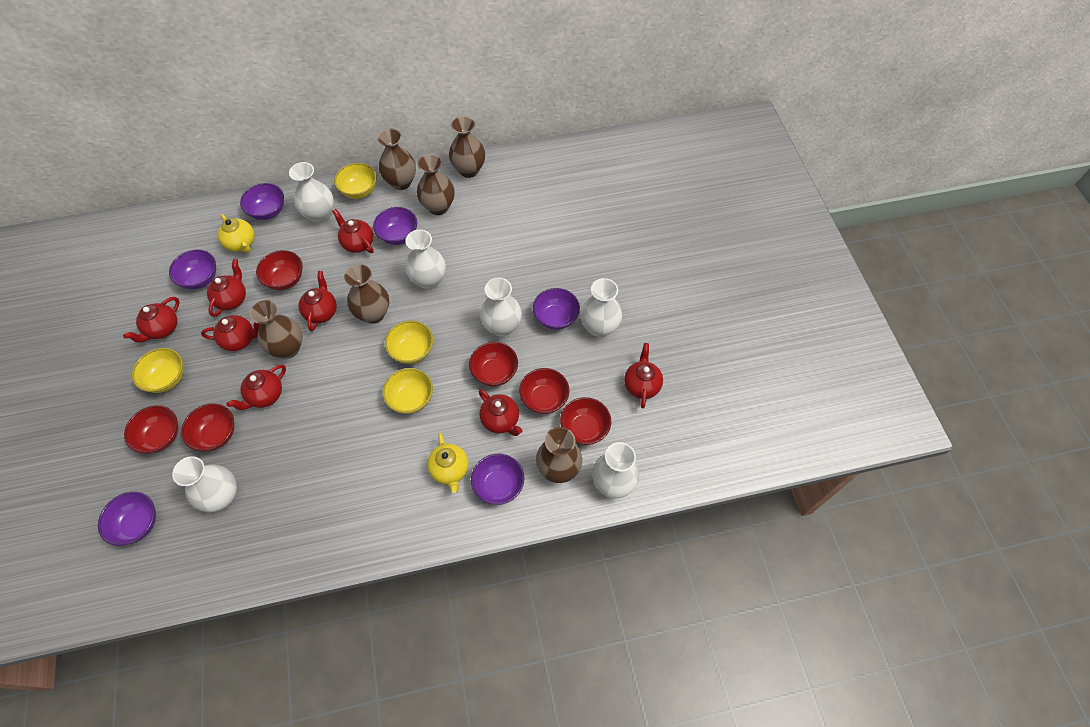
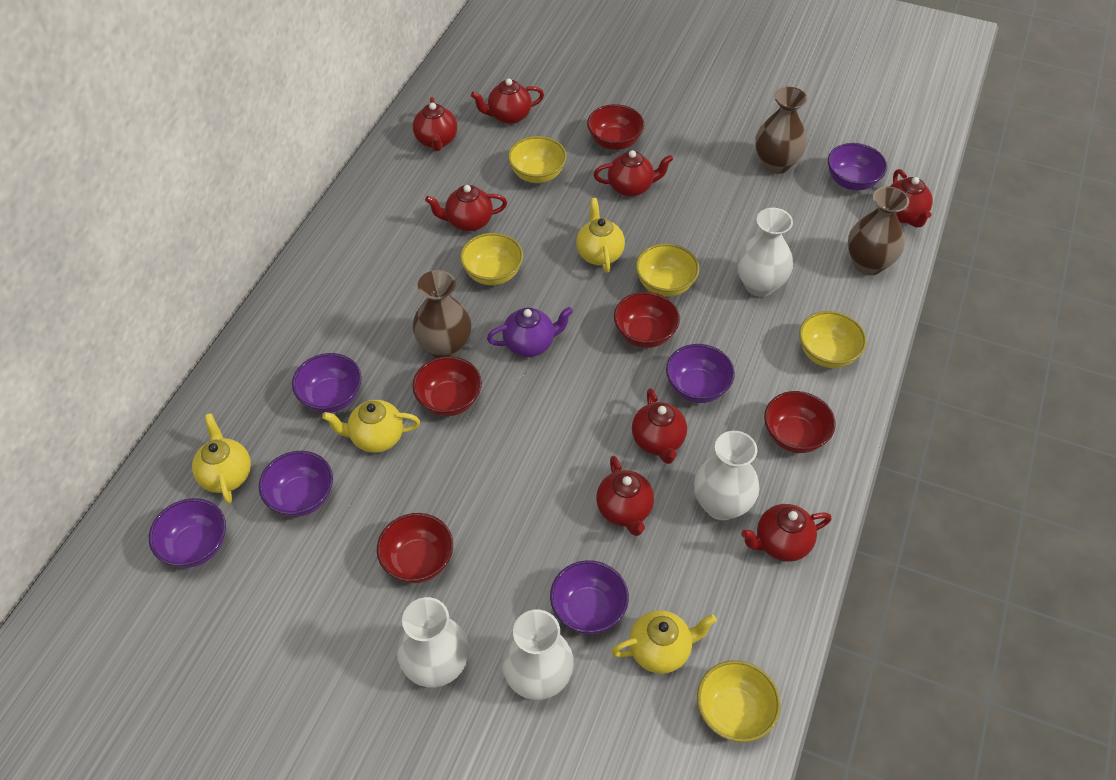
brown vase: [250,300,303,359] [344,264,389,324] [377,129,416,190] [417,154,455,215] [449,116,485,178] [536,427,582,483] = 6 -> [413,270,471,358] [755,87,807,174] [848,186,909,275] = 3
purple teapot: none = 0 -> [487,307,573,357] = 1
red bowl: [124,405,178,453] [181,403,234,451] [256,250,303,290] [469,342,518,386] [519,368,569,414] [560,397,611,445] = 6 -> [377,513,453,583] [412,356,482,416] [587,104,644,150] [614,292,680,348] [764,391,835,453] = 5
white vase: [172,456,237,512] [289,162,334,223] [405,229,446,290] [480,278,522,337] [580,278,622,337] [592,442,639,498] = 6 -> [397,597,469,687] [502,609,574,700] [694,431,759,520] [737,208,793,297] = 4
yellow bowl: [132,348,184,393] [334,163,377,199] [382,368,433,414] [385,321,433,364] = 4 -> [460,233,523,285] [508,136,567,183] [636,243,700,297] [697,660,781,742] [799,311,867,368] = 5
yellow teapot: [218,214,255,253] [427,433,469,493] = 2 -> [192,413,251,504] [322,400,420,453] [576,198,625,273] [611,610,717,674] = 4

